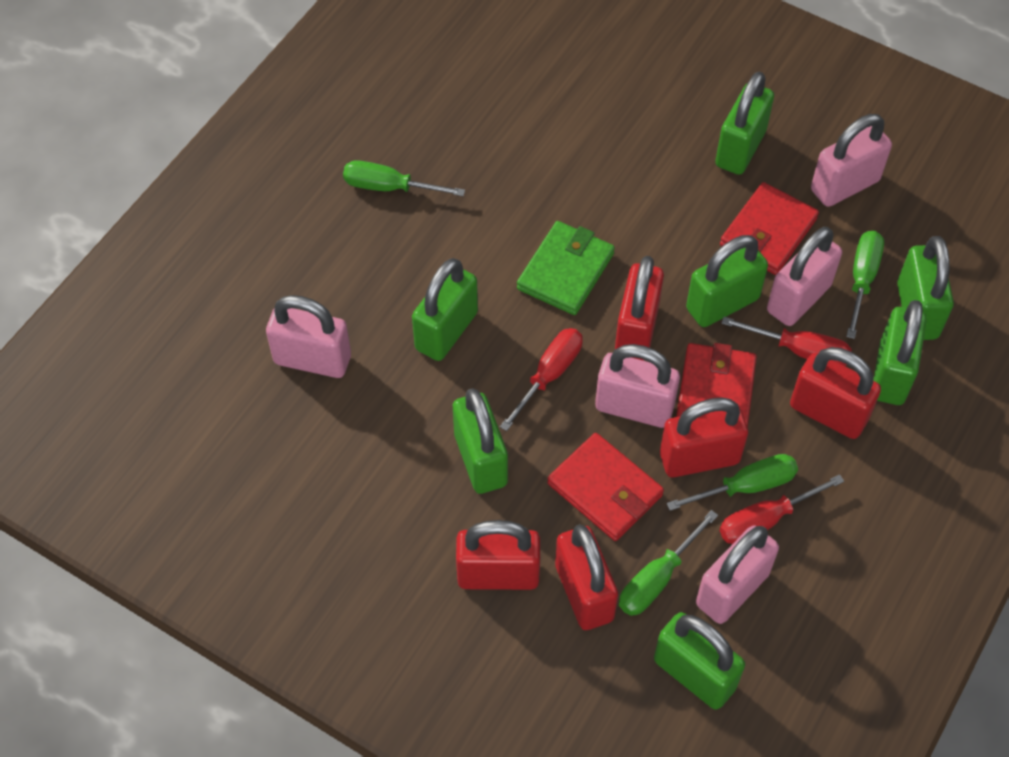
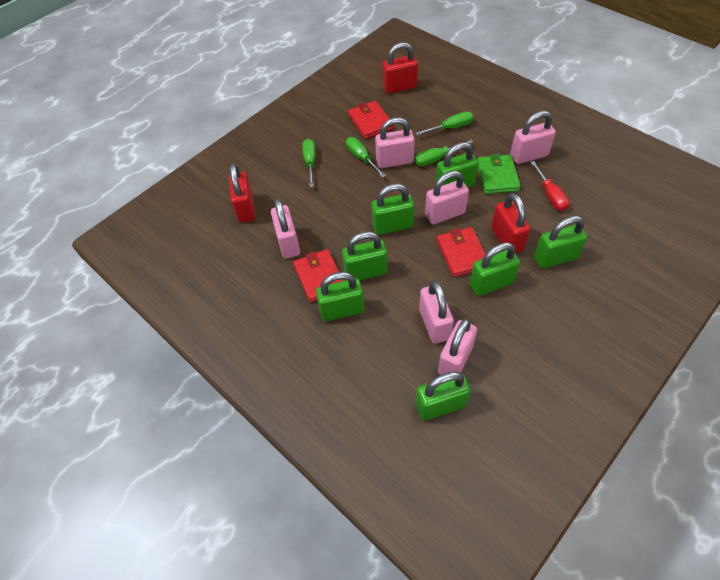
pink padlock: [266,295,351,378] [595,344,680,428] [696,526,779,624] [767,227,842,326] [811,114,892,207] = 5 -> [271,198,300,259] [375,117,415,168] [419,280,454,344] [425,171,469,225] [438,318,477,375] [510,111,556,164] = 6
red padlock: [456,520,540,590] [555,524,618,630] [615,256,664,361] [660,397,748,477] [790,347,881,439] = 5 -> [229,163,255,223] [383,42,418,93] [491,193,531,253] = 3
red screwdriver: [500,328,583,431] [719,474,844,544] [721,317,852,366] = 3 -> [530,161,569,211] = 1

